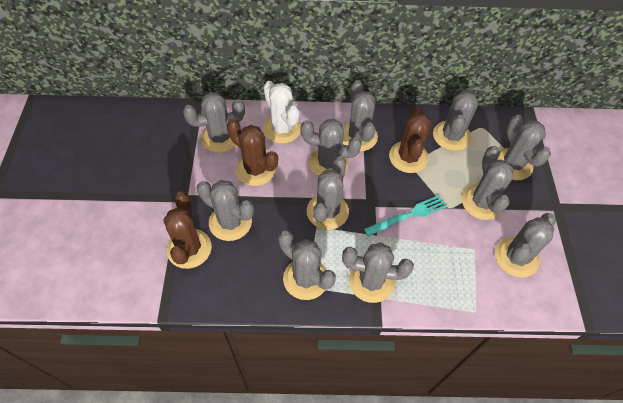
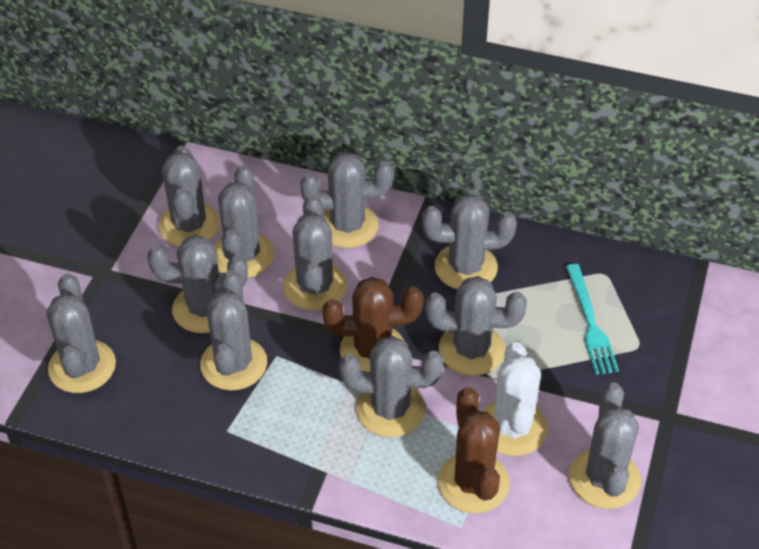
brown cactus: [163,192,212,269] [227,119,278,186] [389,107,431,173] = 3 -> [323,277,423,372] [438,387,510,513] = 2

